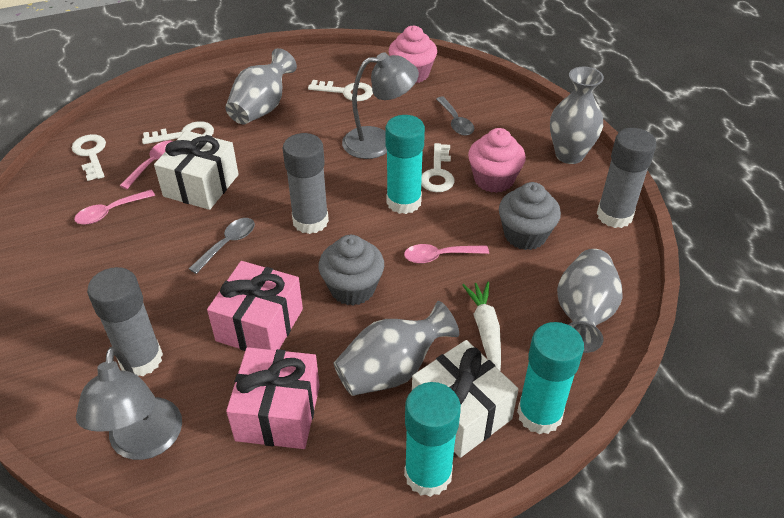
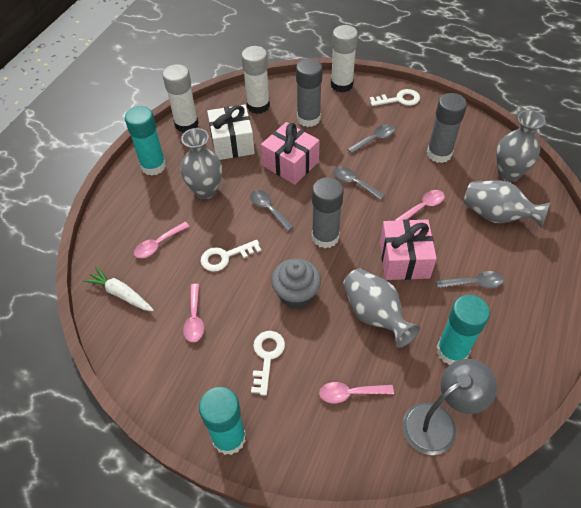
grey cupcake: [319,235,384,305] [499,182,561,250] = 2 -> [271,258,321,309] = 1
grey lamp: [76,346,182,460] [342,53,419,159] = 2 -> [402,359,497,455] = 1
grey spoon: [189,218,255,274] [436,97,474,136] = 2 -> [250,190,294,231] [333,166,385,200] [348,124,395,154] [436,271,504,288] = 4
pink cupcake: [389,26,437,83] [468,128,526,193] = 2 -> none = 0
pink spoon: [74,190,155,225] [120,140,172,189] [404,244,489,264] = 3 -> [134,222,190,258] [183,284,204,342] [319,382,394,404] [395,190,445,221] = 4
white gift: [154,131,239,210] [412,340,519,458] = 2 -> [207,105,255,160] = 1
white glue stick: none = 0 -> [163,64,198,133] [241,46,270,114] [331,25,358,93] = 3
white key: [72,134,106,181] [142,121,214,144] [308,80,373,101] [421,143,454,192] = 4 -> [201,240,261,272] [251,331,285,396] [370,89,420,106] = 3

